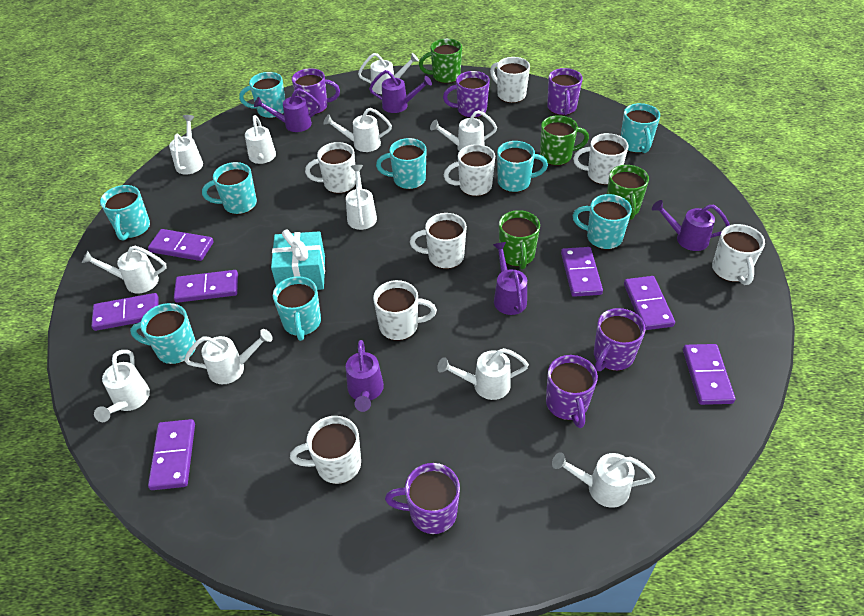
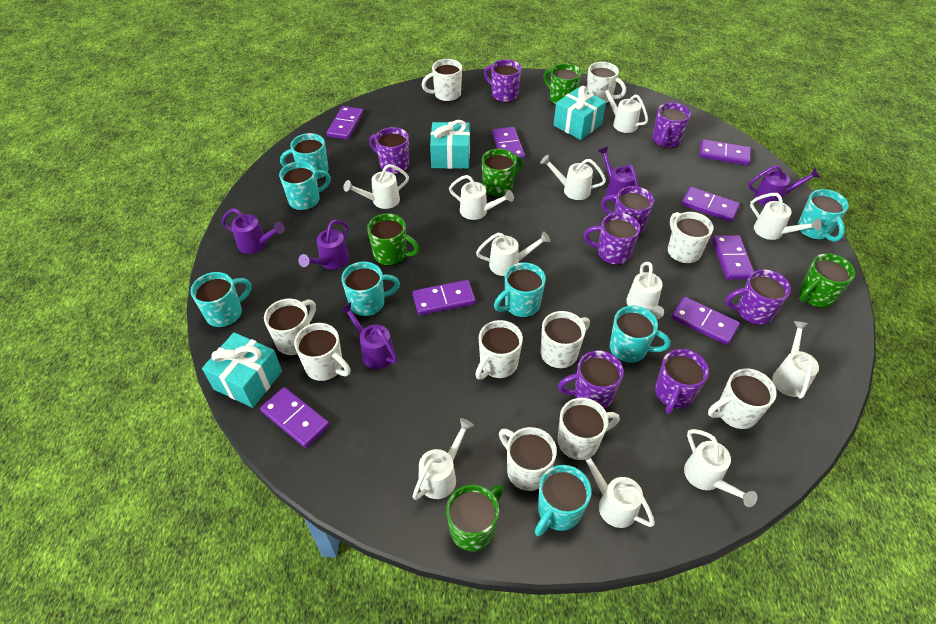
green mug: [419,39,462,84] [499,210,540,269] [540,115,589,166] [607,165,649,220] = 4 -> [367,213,419,266] [446,485,504,551] [482,149,523,197] [543,63,582,105] [799,253,855,308] = 5
purple domino: [91,293,159,331] [148,229,214,261] [148,419,195,490] [174,270,238,303] [561,247,603,297] [624,276,675,330] [683,344,735,405] = 7 -> [260,387,330,448] [327,106,364,140] [413,280,476,316] [492,127,525,161] [671,297,740,345] [681,187,740,222] [699,139,751,165] [712,235,754,280] = 8
purple mug: [292,68,340,115] [385,463,460,534] [443,71,490,118] [546,355,598,428] [547,68,583,115] [594,308,645,371] = 6 -> [369,127,409,174] [484,59,522,102] [558,351,624,409] [584,213,640,265] [601,186,654,235] [653,103,691,148] [655,349,709,414] [725,269,791,325] = 8
turquoise gift: [271,229,325,290] = 1 -> [202,332,282,408] [430,120,470,169] [553,86,606,140] = 3
turquoise mug: [100,185,150,241] [130,303,196,364] [202,162,257,215] [239,72,285,118] [273,276,321,341] [376,138,427,190] [497,141,548,193] [572,194,632,250] [621,103,660,153] = 9 -> [191,272,252,328] [279,161,331,211] [280,133,329,180] [341,261,400,317] [494,262,546,318] [535,465,591,536] [609,306,671,363] [798,189,849,242] = 8
white mug: [290,416,361,484] [305,142,356,194] [373,280,437,341] [410,213,467,269] [444,144,495,196] [490,57,530,103] [573,133,628,185] [712,224,765,285] = 8 -> [264,299,316,356] [294,323,351,381] [422,59,462,102] [475,320,523,380] [499,427,557,491] [541,311,590,369] [557,398,620,460] [587,62,626,104] [668,212,713,264] [708,368,777,429] = 10

